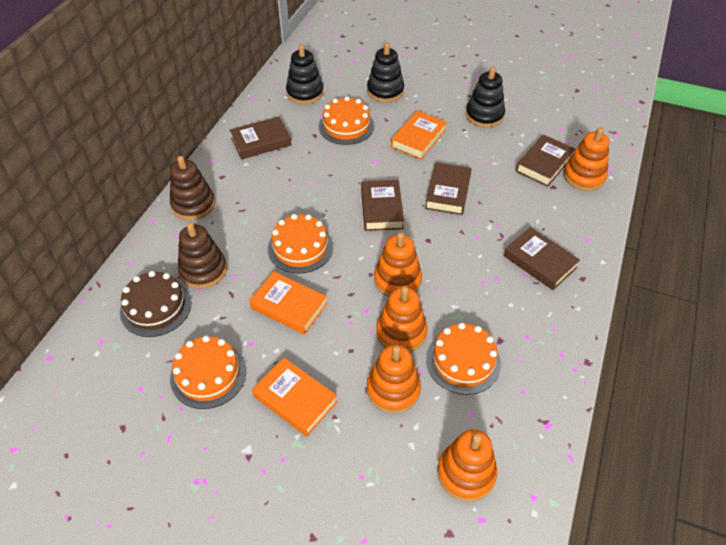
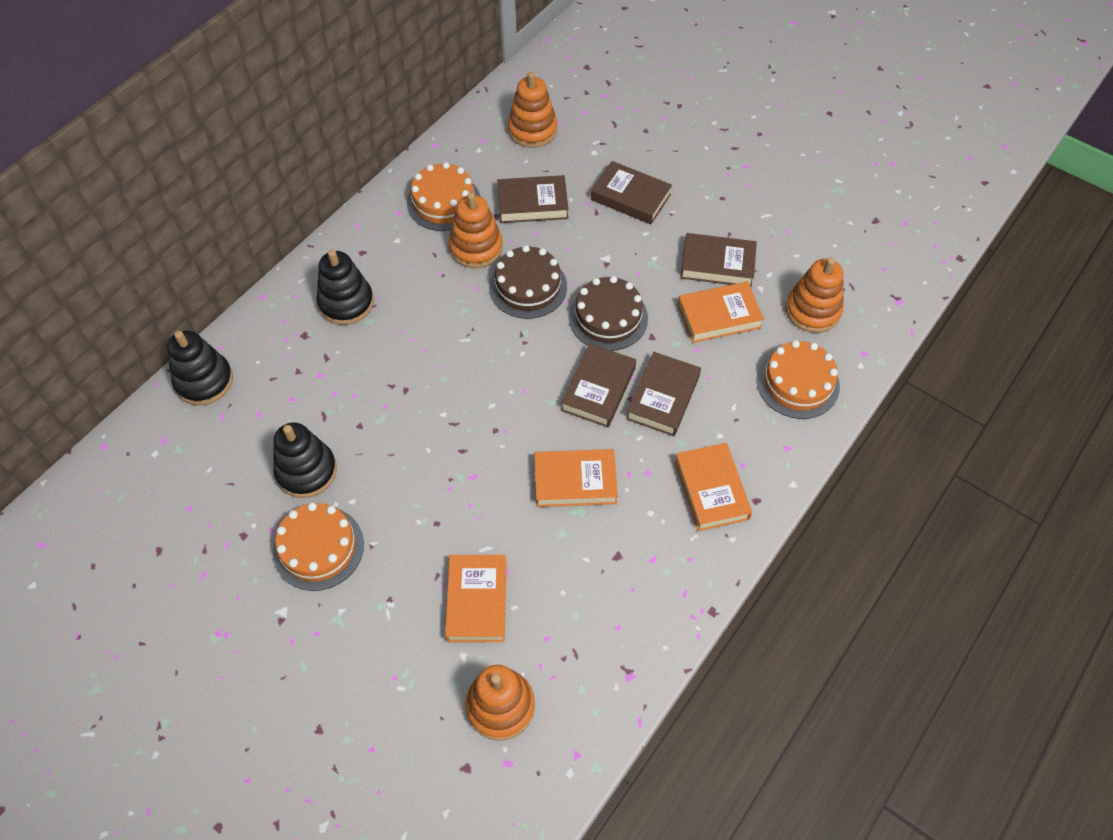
brown cake: [120,271,191,337] = 1 -> [489,245,567,319] [569,276,648,351] = 2
brown stacking toy: [170,156,215,220] [178,222,227,289] = 2 -> none = 0
orange book: [249,271,327,335] [252,358,338,437] [391,111,447,160] = 3 -> [445,555,507,642] [535,449,618,507] [675,443,752,531] [678,282,764,343] = 4
orange cake: [170,335,246,409] [268,214,333,274] [319,96,374,145] [426,323,501,395] = 4 -> [273,503,364,591] [407,162,480,231] [756,340,840,419] = 3
orange stacking toy: [367,344,421,413] [374,232,422,297] [376,286,427,353] [437,429,497,502] [563,127,609,191] = 5 -> [449,192,503,268] [465,665,535,741] [508,72,557,148] [786,257,843,333] = 4

